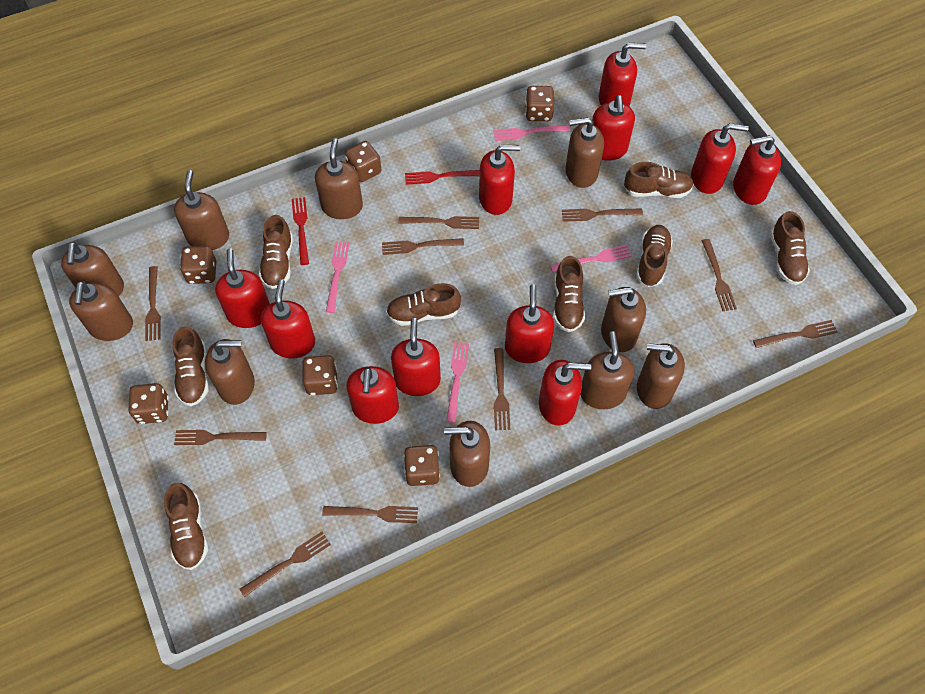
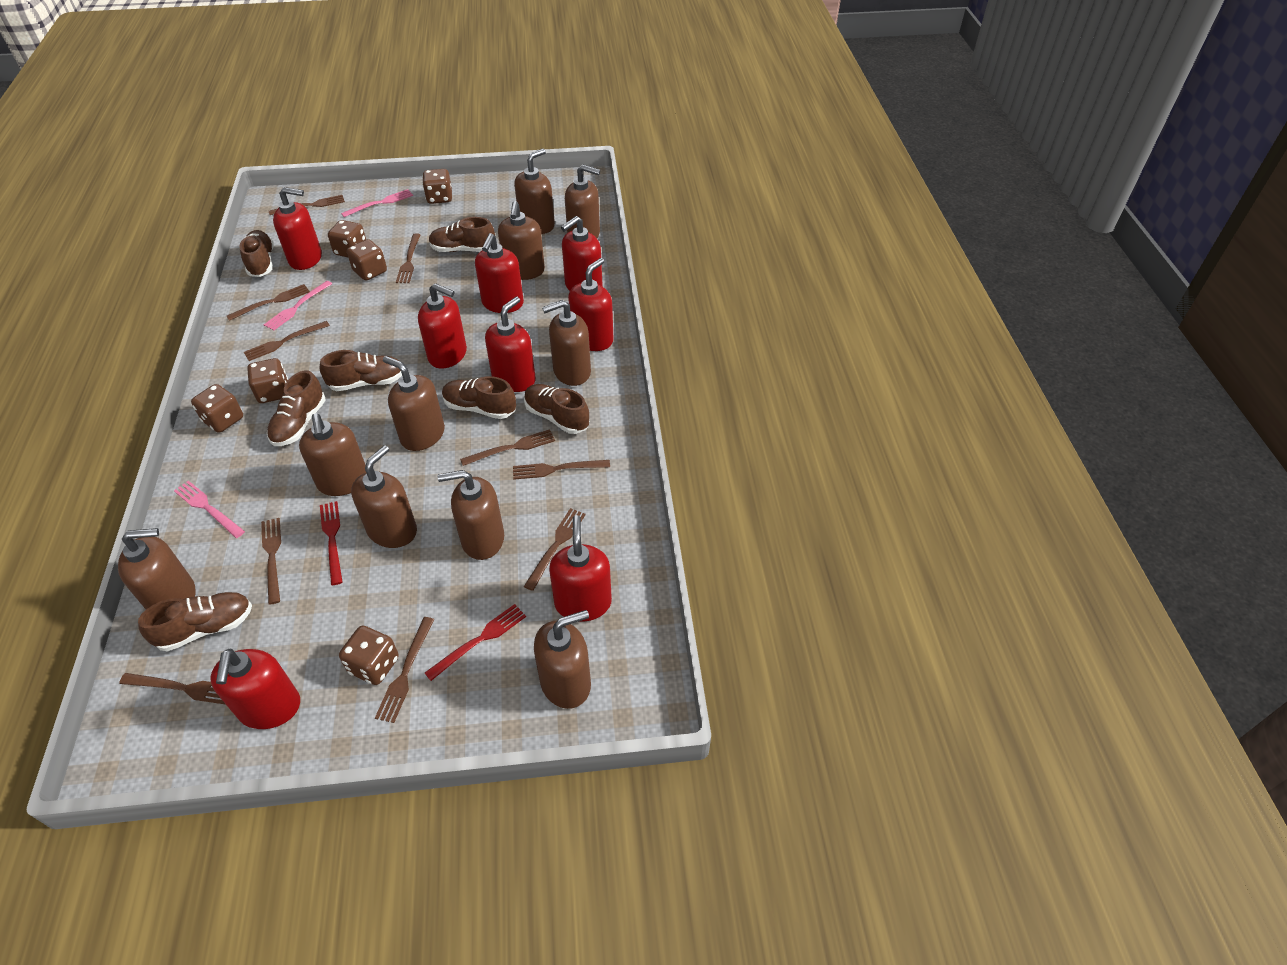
brown shoe: [164,483,208,570] [172,326,209,406] [259,215,293,289] [386,283,461,326] [553,256,585,332] [624,162,694,198] [636,225,673,287] [770,211,810,285] = 8 -> [138,592,252,652] [240,230,274,277] [267,370,326,446] [320,350,402,391] [429,217,495,252] [442,376,516,419] [524,384,589,434] = 7
pink fork: [326,241,349,313] [446,342,469,423] [493,125,570,141] [550,245,632,273] = 4 -> [174,481,245,538] [264,281,332,330] [341,189,413,217] = 3
red soap dispenser: [215,249,270,328] [261,279,315,359] [346,366,399,424] [391,318,441,396] [479,145,521,215] [505,284,555,363] [539,360,591,426] [592,95,635,161] [599,43,646,106] [691,123,749,194] [733,135,781,205] = 11 -> [210,649,300,729] [273,187,322,270] [418,283,467,369] [475,233,524,313] [485,296,536,392] [549,515,612,622] [561,216,603,291] [568,258,614,351] = 8

